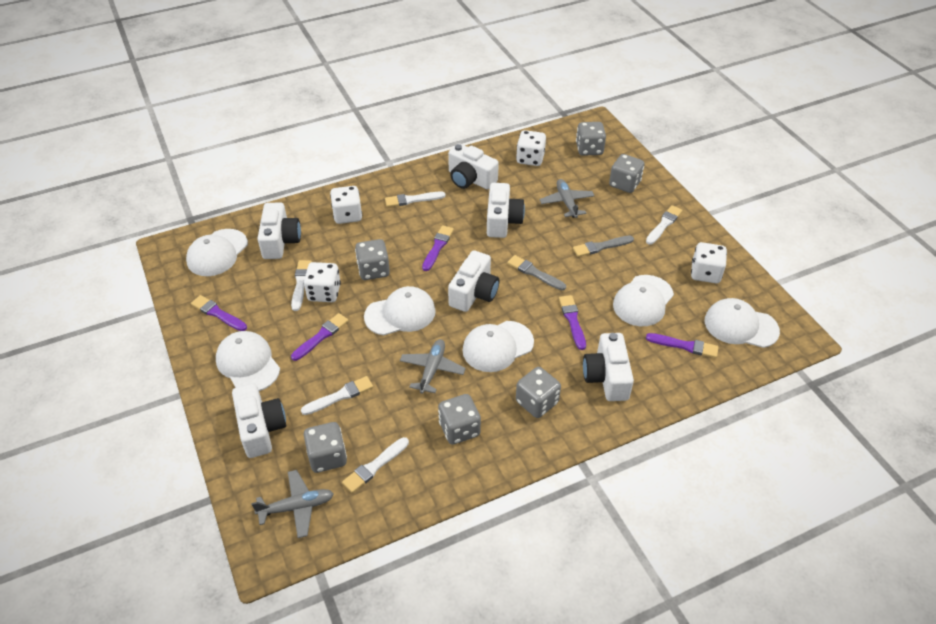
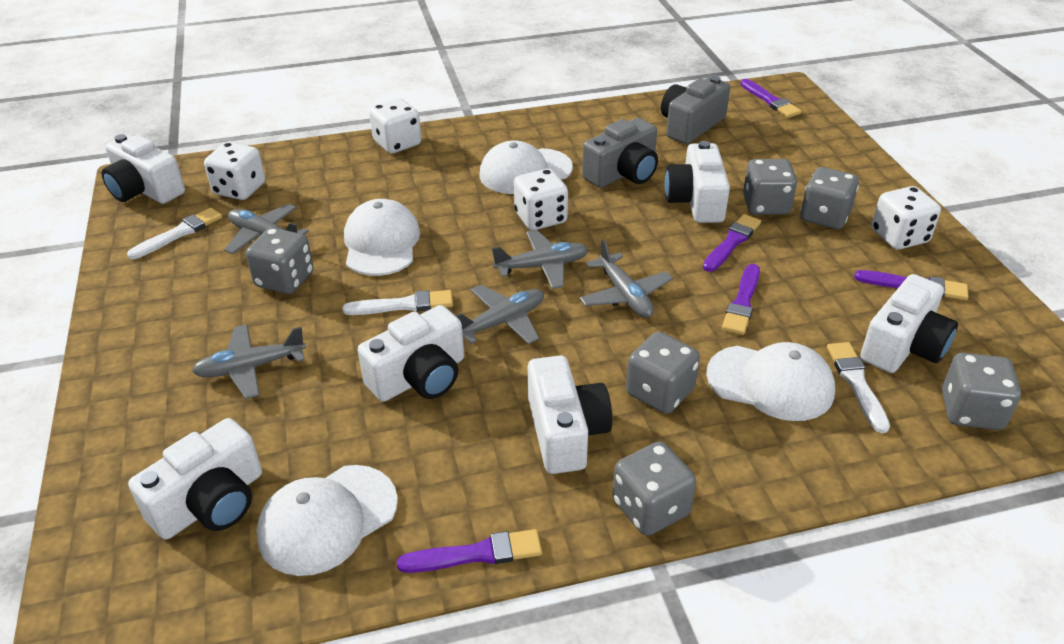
grey brush: [507,255,566,290] [573,235,634,257] = 2 -> none = 0
grey camera: none = 0 -> [582,118,658,188] [661,76,730,144] = 2
grey plane: [251,470,334,538] [400,339,466,394] [539,179,595,218] = 3 -> [192,324,306,399] [224,204,309,254] [455,285,544,344] [492,230,589,289] [579,239,673,318] = 5
white brush: [291,260,312,311] [301,376,373,415] [342,437,409,493] [385,191,445,207] [646,205,683,245] = 5 -> [127,208,222,259] [342,290,453,315] [827,342,890,433] = 3
white cap: [186,229,248,276] [216,331,280,391] [364,286,436,335] [462,321,534,372] [613,275,674,326] [705,298,780,348] = 6 -> [256,465,398,576] [344,199,420,276] [479,140,573,194] [706,342,835,421] = 4

